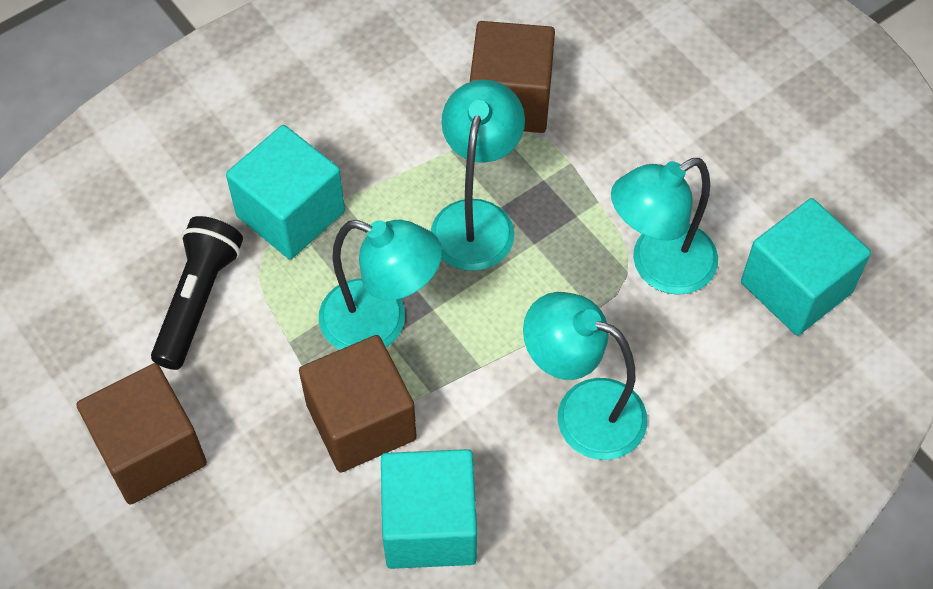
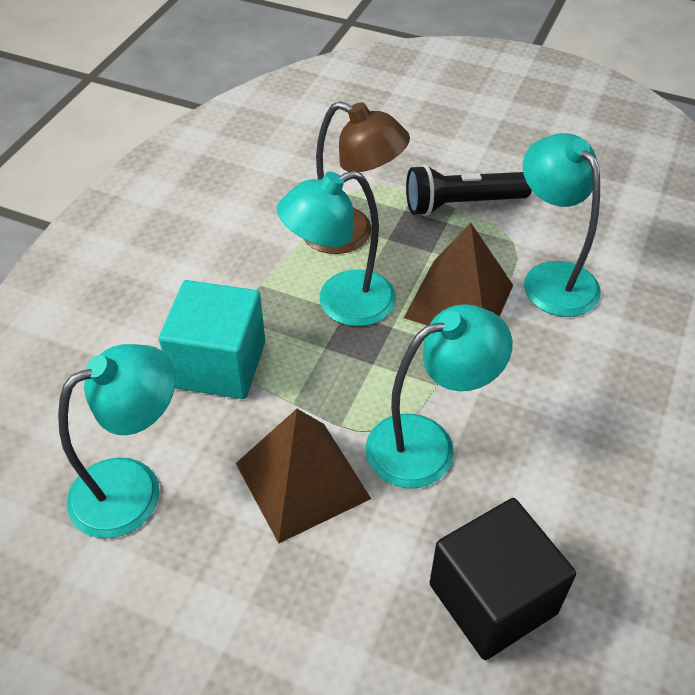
black cube: none = 0 -> [430,498,576,660] = 1
brown cube: [76,363,207,505] [299,335,417,473] [470,21,555,133] = 3 -> none = 0
brown lamp: none = 0 -> [304,101,410,254] = 1
brown pyramid: none = 0 -> [236,409,371,543] [404,223,513,325] = 2
turquoise cube: [226,125,345,259] [381,449,477,569] [741,198,871,335] = 3 -> [159,280,265,399] = 1

